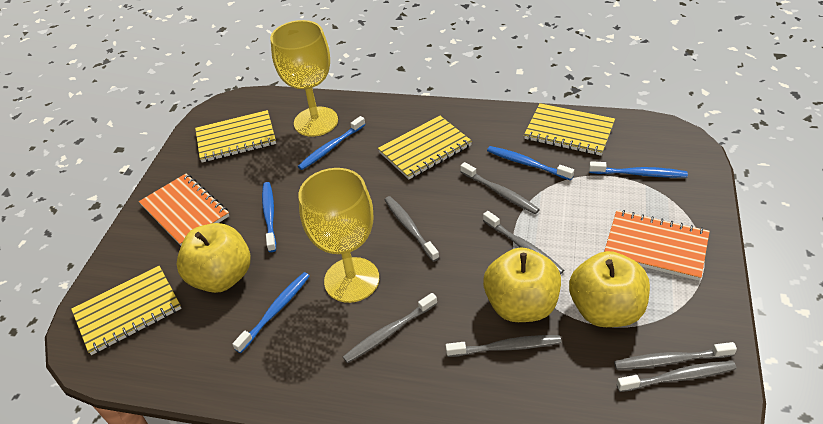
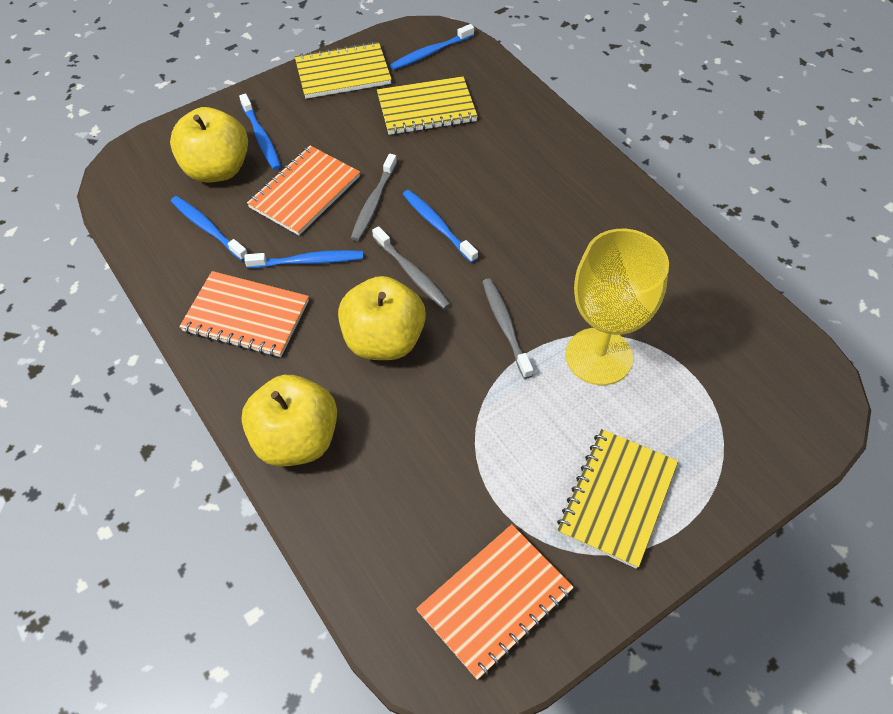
grey toothbrush: [343,293,437,363] [385,196,439,262] [446,335,561,357] [460,162,540,214] [483,211,564,275] [614,342,737,370] [616,361,737,392] = 7 -> [351,154,397,241] [372,226,451,309] [482,278,533,379] = 3
orange notebook: [139,173,229,246] [604,210,710,281] = 2 -> [179,271,309,357] [247,146,360,235] [416,524,574,680] = 3
yellow goblet: [270,20,338,137] [298,168,379,303] = 2 -> [566,229,669,385] = 1
yellow notebook: [71,266,181,355] [195,110,276,163] [378,116,472,179] [524,103,615,156] = 4 -> [295,42,392,99] [377,76,478,135] [557,429,678,569] = 3

